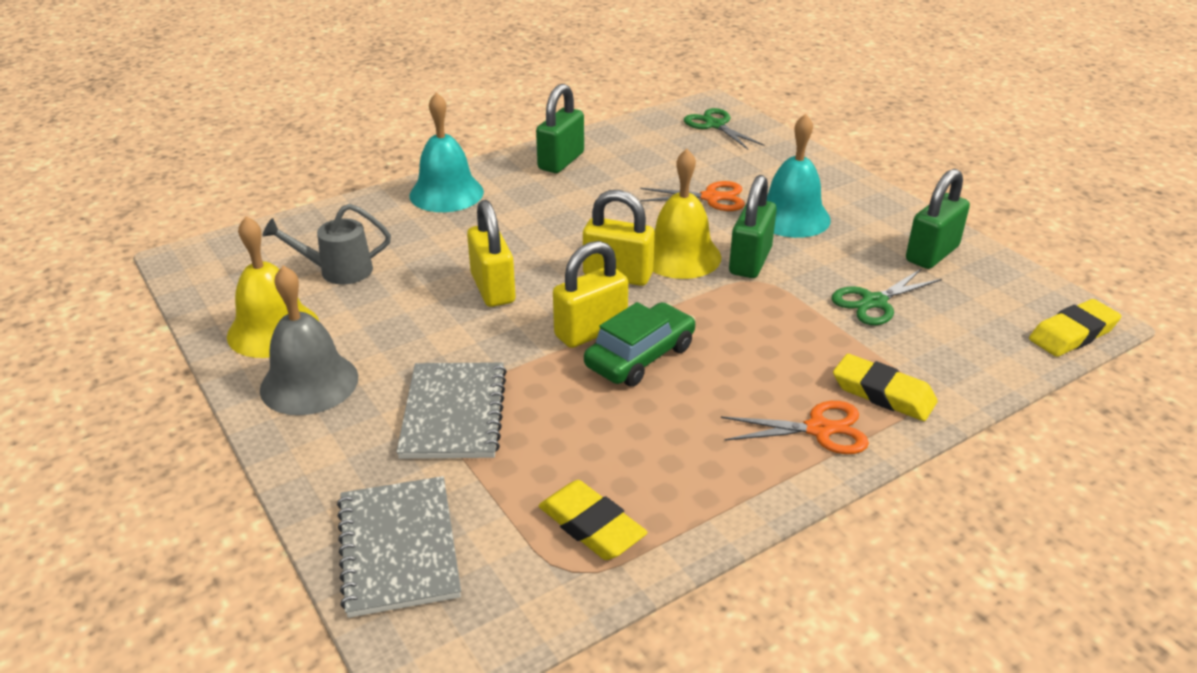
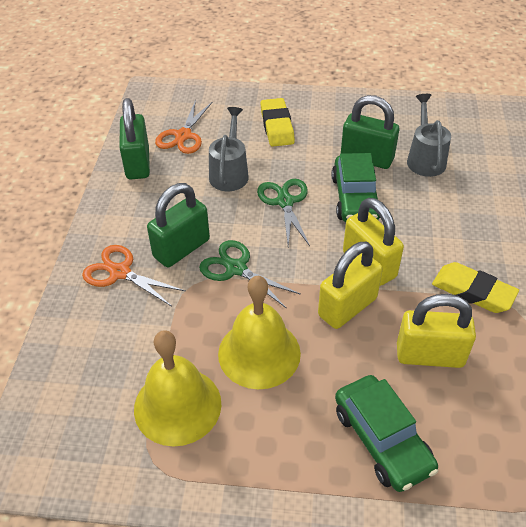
green car: [584,302,696,387] = 1 -> [332,153,380,222] [335,375,438,492] = 2
grey bell: [260,266,358,415] = 1 -> none = 0
grey notebook: [337,476,461,618] [396,362,507,459] = 2 -> none = 0
grey watering can: [262,204,391,285] = 1 -> [209,107,249,191] [407,94,451,177] = 2
turquoise bell: [409,92,484,212] [767,114,831,238] = 2 -> none = 0
yellow eraser: [539,480,648,560] [833,354,938,421] [1029,299,1121,357] = 3 -> [261,98,295,147] [432,262,519,313] = 2

